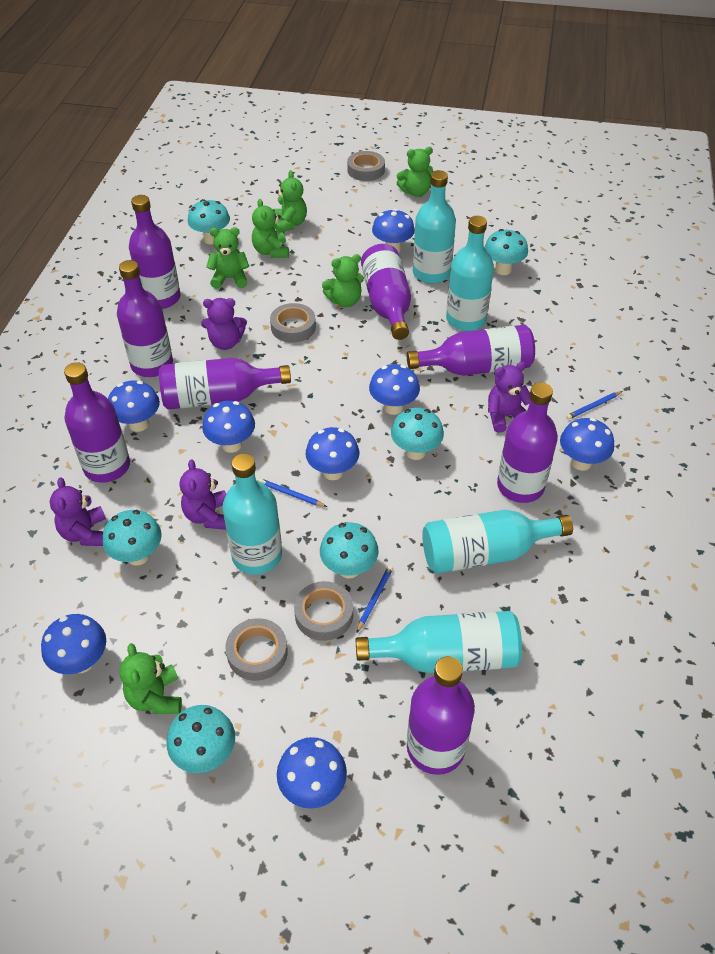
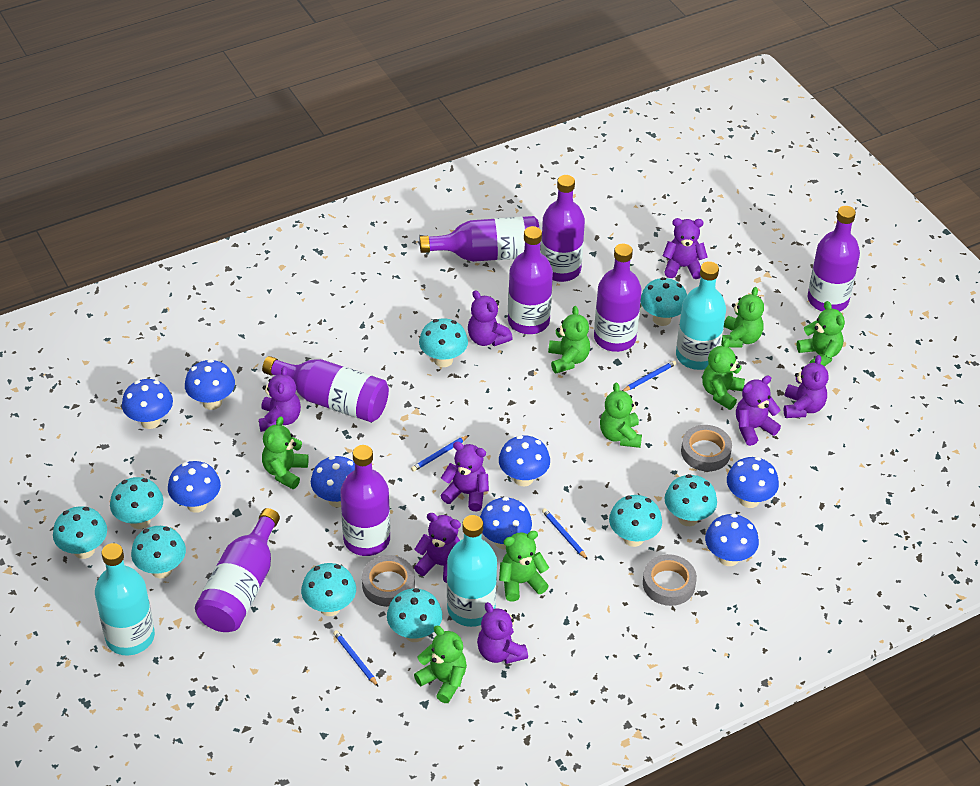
blue pencil: [258,478,327,507] [356,565,393,633] [566,391,622,420] = 3 -> [333,630,378,686] [411,435,469,472] [542,508,588,560] [622,360,677,391] = 4
green teddy bear: [119,643,182,714] [206,227,249,289] [252,199,289,258] [273,170,307,233] [322,254,364,307] [397,147,433,197] = 6 -> [262,416,309,489] [414,626,467,703] [499,531,549,602] [548,306,590,373] [600,382,642,448] [702,338,745,410] [721,287,764,348] [797,301,845,366] = 8
grey tape: [225,618,288,681] [270,303,316,343] [294,581,353,641] [347,151,385,181] = 4 -> [362,555,415,607] [643,554,697,606] [681,425,732,471] = 3
purple teddy bear: [50,477,106,546] [180,459,226,530] [201,298,247,350] [488,362,530,433] = 4 -> [259,366,301,432] [414,513,461,583] [441,442,489,511] [468,290,513,346] [477,602,528,664] [663,218,708,279] [736,376,781,446] [783,355,829,418] = 8
turquoise bottle: [222,453,282,575] [356,611,522,673] [413,170,456,284] [422,510,573,573] [446,216,494,331] = 5 -> [95,543,155,656] [447,515,497,627] [676,261,726,370] = 3
turquoise mushroom: [103,510,162,566] [167,705,235,773] [188,199,230,244] [320,522,379,579] [391,408,444,460] [484,229,528,275] = 6 -> [53,506,107,559] [110,477,163,529] [131,526,186,578] [301,563,356,616] [387,588,442,642] [419,318,468,367] [609,495,662,547] [641,277,687,326] [665,474,717,526] = 9

